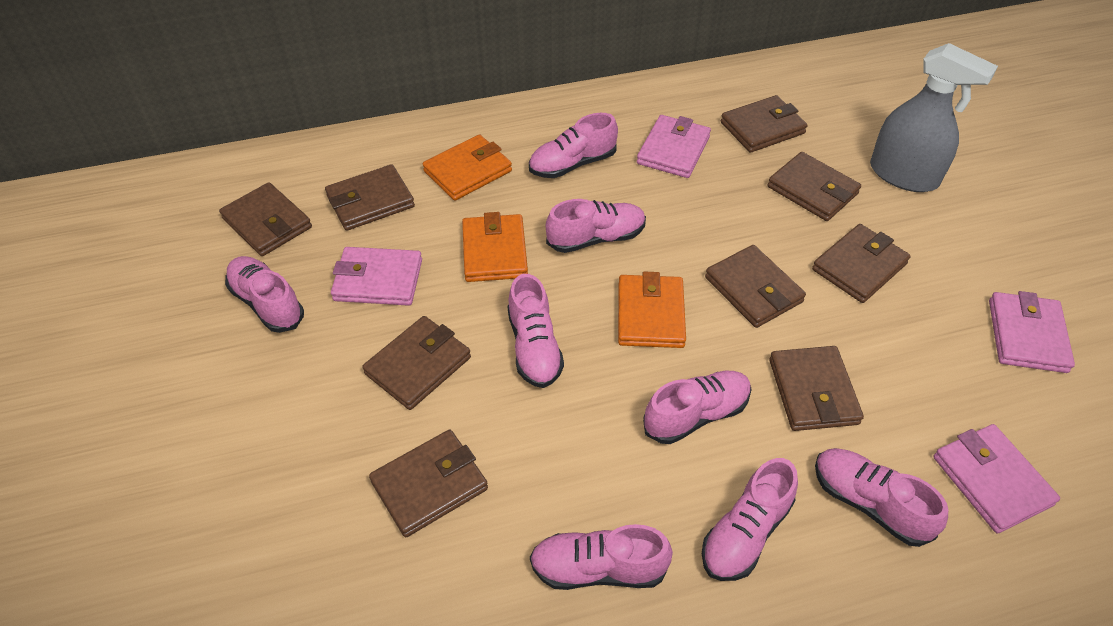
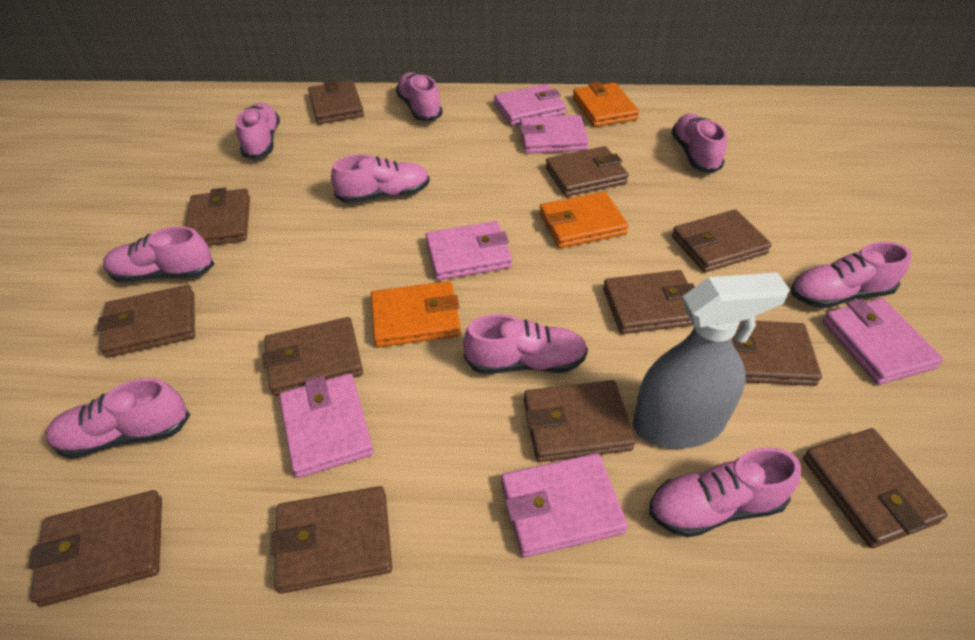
brown wallet: [219,182,312,256] [325,164,415,231] [362,316,471,410] [369,430,488,537] [705,245,806,328] [721,95,808,153] [768,152,861,221] [769,346,864,431] [812,224,911,303] = 9 -> [29,490,162,607] [97,285,195,358] [185,188,250,246] [262,317,363,396] [270,486,392,593] [308,80,364,124] [524,380,635,462] [545,146,629,197] [603,270,695,334] [672,210,772,272] [732,321,822,386] [803,428,948,548] = 12
pink shoe: [225,256,304,333] [507,274,564,388] [529,113,618,178] [530,524,673,590] [546,199,646,253] [643,371,752,444] [702,458,798,581] [815,448,948,547] = 8 -> [45,378,190,459] [103,226,215,282] [236,103,280,159] [331,154,430,203] [396,72,443,121] [463,314,588,374] [649,447,801,537] [672,113,727,173] [791,242,911,308] = 9
pink wallet: [331,247,422,306] [637,115,711,178] [933,424,1060,534] [989,291,1075,373] = 4 -> [279,373,374,478] [425,221,512,280] [494,84,566,126] [501,453,628,558] [520,115,589,154] [822,298,943,385] = 6

